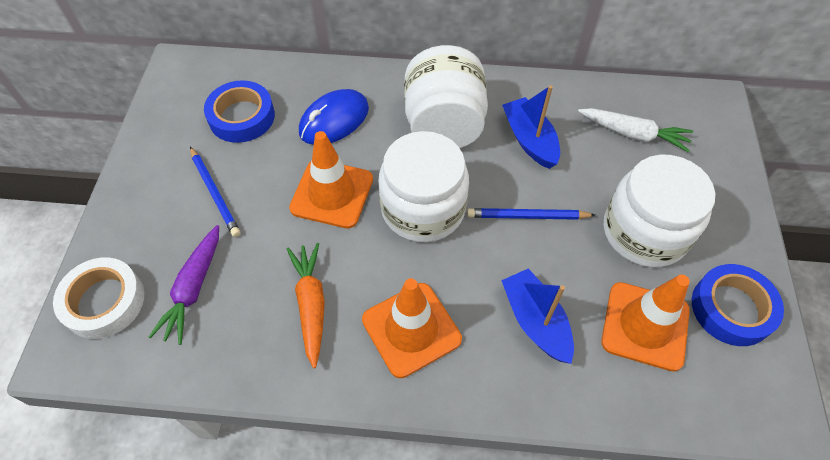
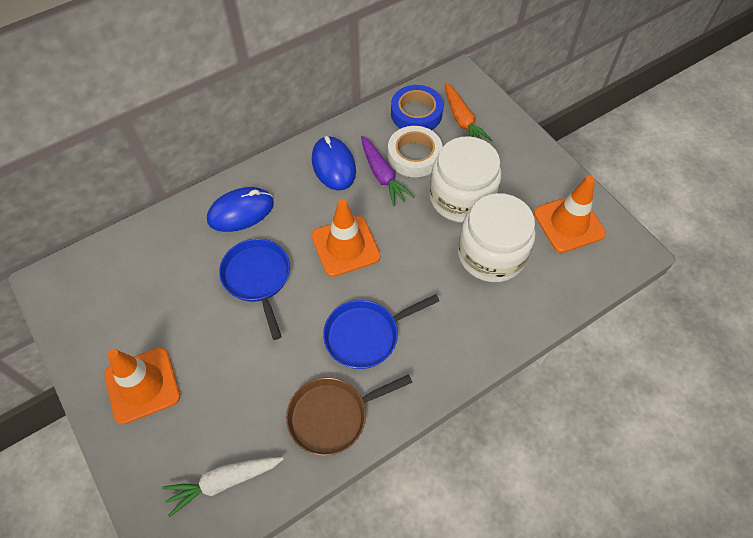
blue boat: [501,269,574,364] [502,85,560,169] = 2 -> none = 0
blue mouse: [299,89,369,145] = 1 -> [207,187,274,232] [312,136,356,190] = 2
blue pan: none = 0 -> [219,239,290,340] [323,294,439,369] = 2
blue pencil: [190,147,241,237] [467,208,595,220] = 2 -> none = 0
blue tape: [204,80,275,143] [692,264,784,346] = 2 -> [391,85,443,130] = 1
brown pan: none = 0 -> [286,374,413,456] = 1
white jar: [378,131,469,242] [404,45,488,148] [604,154,715,267] = 3 -> [430,136,501,223] [458,193,536,282] = 2

